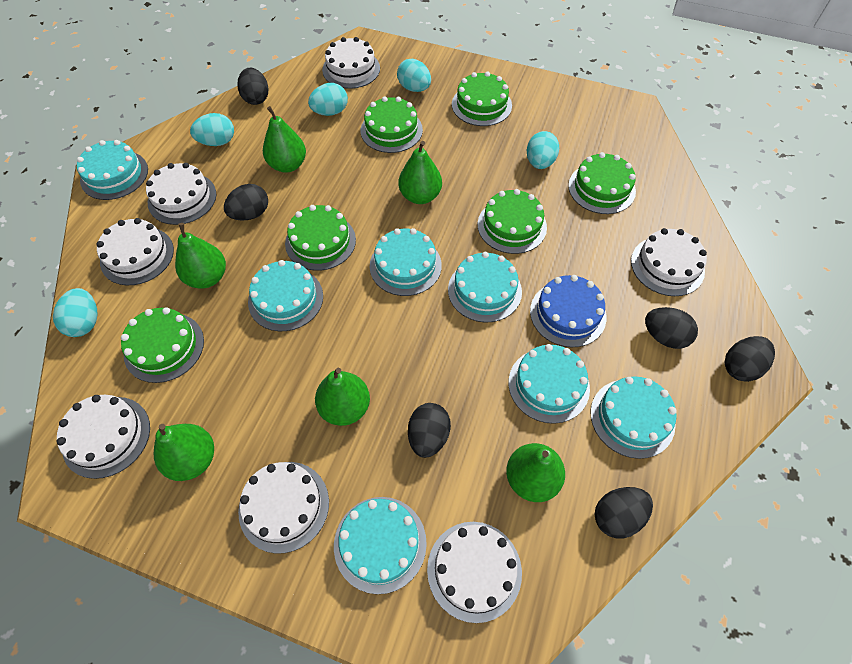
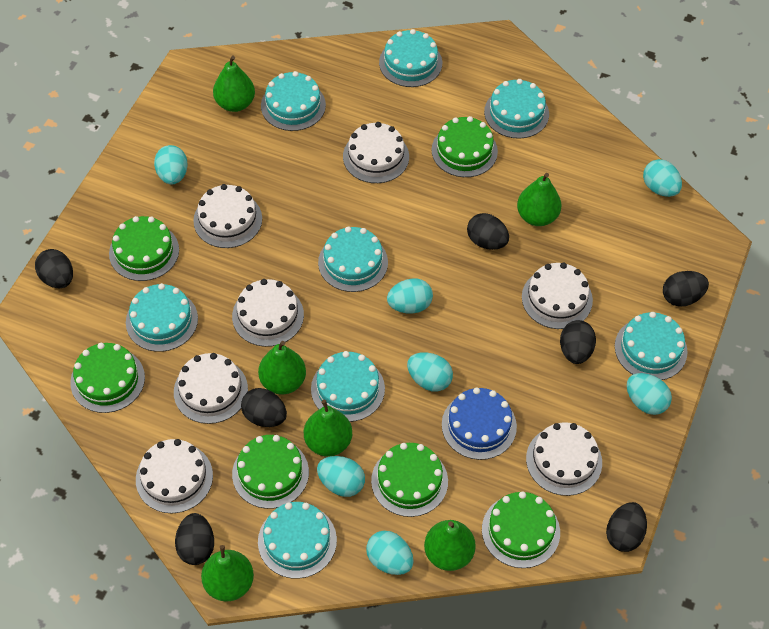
black egg: [224,184,268,221] [237,68,269,105] [408,403,451,458] [595,487,653,539] [645,307,698,349] [724,336,775,382] = 6 -> [35,249,73,288] [175,513,214,565] [241,388,287,427] [467,213,509,250] [560,320,596,364] [606,502,647,552] [663,271,709,307] = 7
turquoise cake: [77,140,148,200] [248,260,323,331] [334,497,427,594] [370,228,442,296] [448,252,522,322] [508,344,590,424] [591,376,677,459] = 7 -> [126,283,198,352] [258,502,337,579] [261,71,326,131] [311,351,385,422] [318,226,388,292] [379,29,442,87] [484,79,549,139] [615,312,688,380] = 8
turquoise egg: [53,288,98,337] [190,113,234,146] [308,83,348,116] [397,59,431,92] [527,131,559,169] = 5 -> [154,145,188,184] [317,456,365,497] [366,531,414,575] [387,278,433,313] [407,352,453,392] [627,373,672,415] [643,159,682,197] = 7

